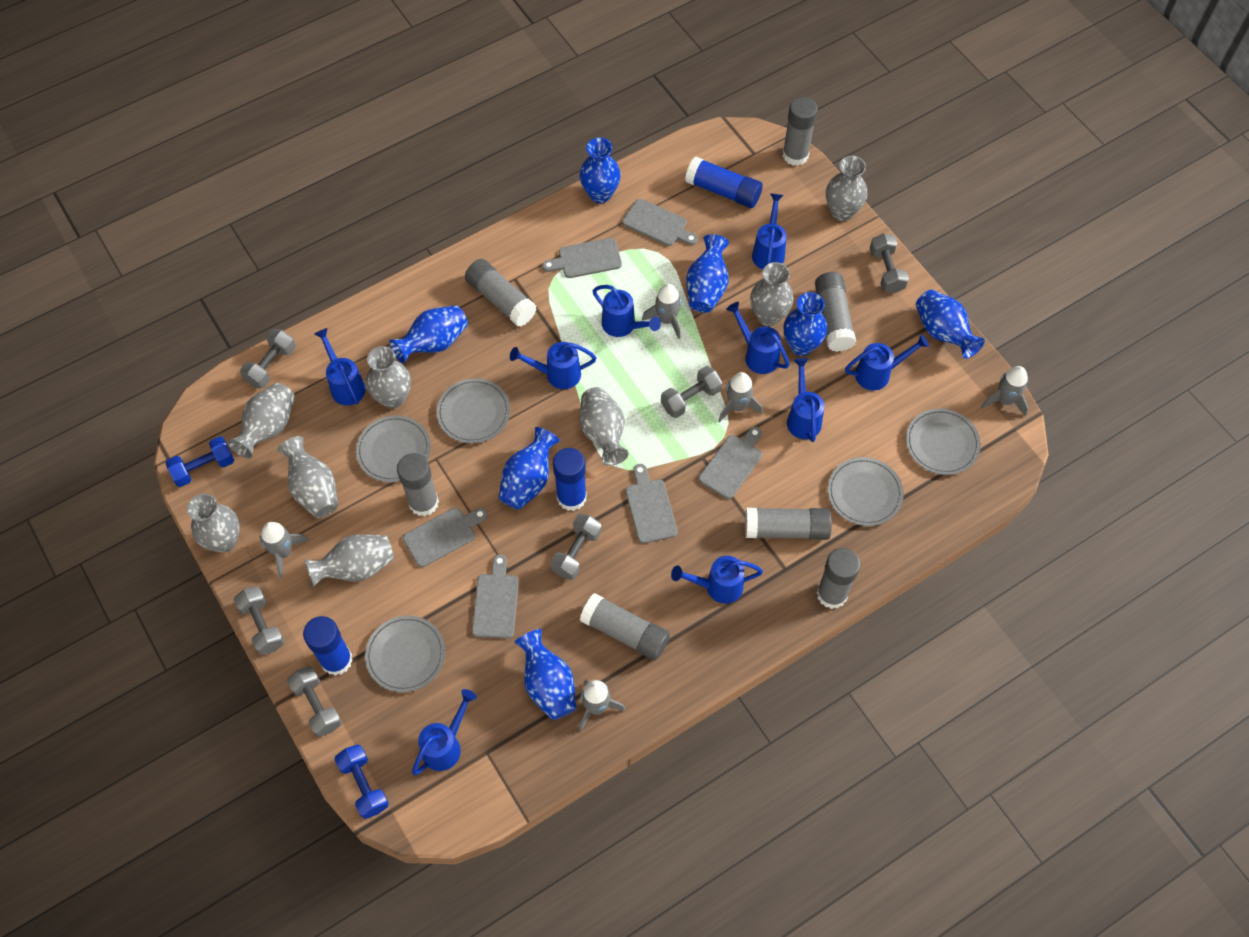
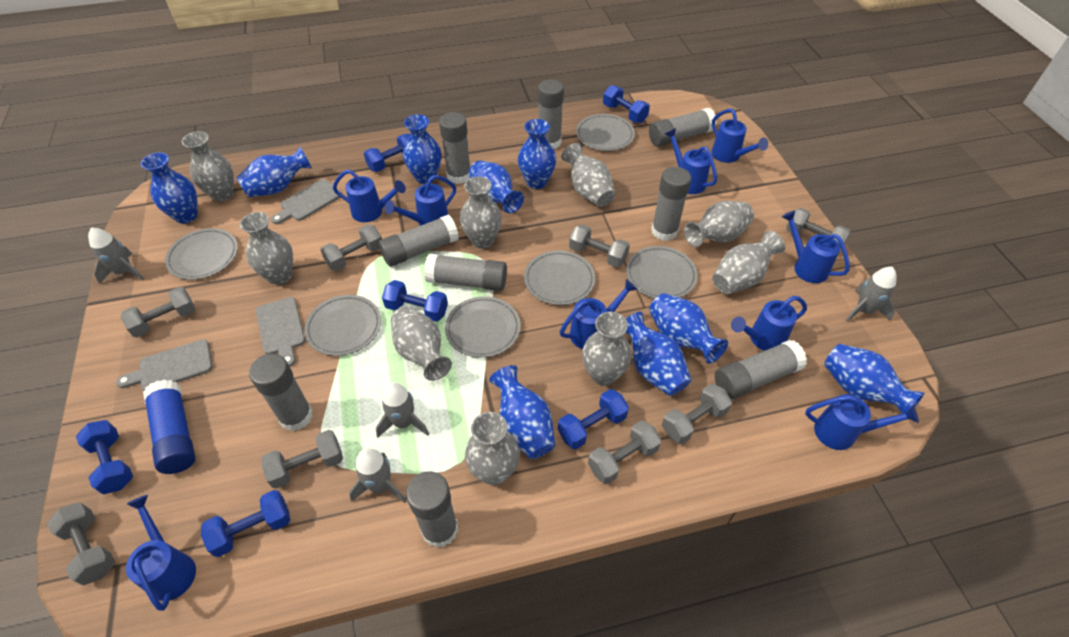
blue dumbbell: [166,436,234,487] [334,745,389,819] = 2 -> [76,420,133,494] [201,490,290,557] [364,134,410,172] [382,280,448,322] [558,389,629,449] [603,85,650,123] = 6
blue glue stick: [303,616,353,676] [553,448,587,511] [685,157,763,208] = 3 -> [143,380,195,474] = 1
blue vase: [390,305,468,363] [498,427,560,510] [514,629,577,720] [579,137,621,203] [686,234,729,313] [783,292,827,356] [916,290,985,359] = 7 -> [141,152,198,224] [237,147,312,197] [403,114,442,184] [469,160,524,213] [489,365,555,459] [518,119,556,189] [625,312,692,396] [649,293,728,364] [824,344,924,414] = 9
grey cutting board: [403,507,488,567] [472,554,519,639] [542,238,622,278] [622,199,698,246] [625,464,678,544] [699,427,762,499] = 6 -> [116,339,213,391] [256,297,305,367] [271,179,342,224] = 3
grey dumbbell: [234,586,285,655] [240,329,295,388] [287,666,342,737] [550,514,602,580] [661,366,722,418] [870,233,909,293] = 6 -> [47,502,115,585] [120,287,195,337] [262,430,343,488] [321,224,382,271] [569,224,630,267] [588,420,661,484] [662,384,732,444] [786,208,851,250] = 8
grey glue stick: [397,453,439,516] [465,259,537,326] [580,593,670,661] [745,508,832,540] [783,97,818,166] [815,272,856,352] [817,548,860,609] = 7 -> [249,354,313,431] [379,215,459,267] [406,471,458,548] [424,254,507,291] [439,112,470,184] [538,79,564,149] [649,108,717,147] [651,167,691,241] [715,340,807,399] = 9
grey plate: [356,415,431,482] [365,615,445,692] [437,378,510,444] [828,457,904,526] [906,408,981,475] = 5 -> [165,228,238,280] [304,295,381,356] [445,296,521,358] [524,251,595,305] [576,114,635,151] [626,246,698,299] = 6
grey rocket: [260,522,309,578] [579,679,625,731] [642,284,681,339] [718,372,763,422] [981,366,1029,417] = 5 -> [88,228,144,284] [349,448,406,503] [376,382,429,438] [845,267,897,322] = 4
grey vase: [187,494,240,553] [228,383,295,459] [277,436,338,518] [305,534,394,587] [366,346,411,409] [580,387,629,466] [750,262,794,326] [826,156,867,221] = 8 -> [182,131,234,202] [240,212,293,285] [391,307,452,381] [460,177,502,249] [465,412,520,485] [561,143,615,207] [582,312,632,386] [684,201,754,247] [712,231,785,294] = 9

